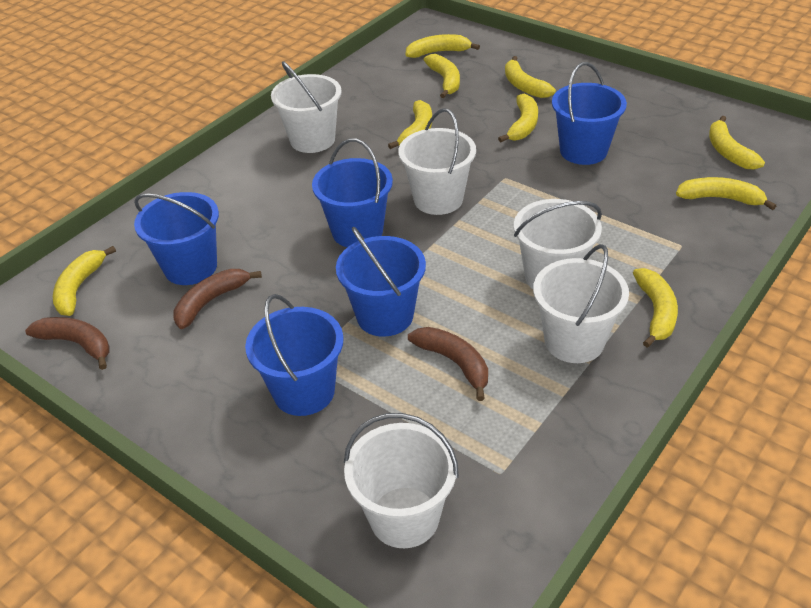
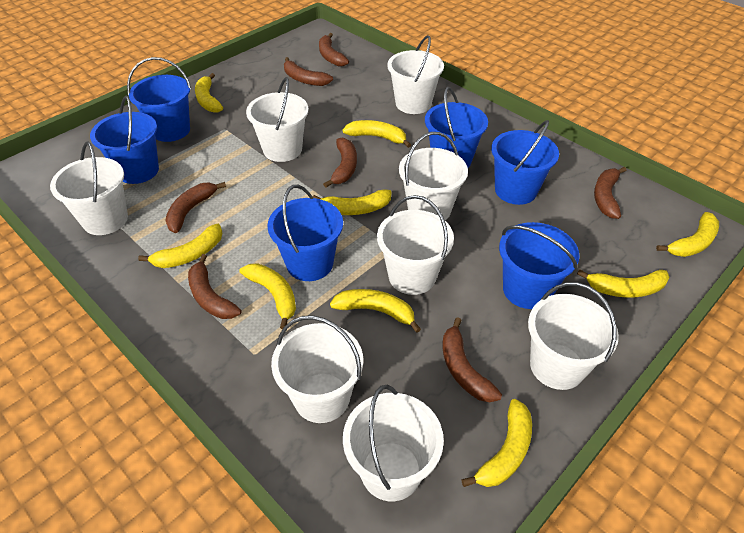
blue bucket: [134,192,219,285] [245,294,344,416] [312,138,393,247] [336,226,426,337] [552,62,627,165] = 5 -> [90,96,159,184] [127,57,191,142] [267,185,343,281] [425,87,488,168] [491,120,559,205] [499,222,580,309] = 6
brown banana: [25,317,110,370] [173,269,262,329] [408,327,488,401] = 3 -> [165,182,226,233] [188,254,241,319] [284,57,333,86] [319,33,349,66] [323,137,357,188] [443,317,502,402] [594,167,627,219] = 7
white bucket: [271,61,341,153] [344,413,459,548] [398,108,476,215] [514,199,602,289] [533,244,629,363] = 5 -> [50,141,128,235] [246,77,309,162] [271,315,363,423] [343,385,444,501] [377,195,454,295] [387,35,444,114] [399,132,468,220] [528,282,619,390] = 8

